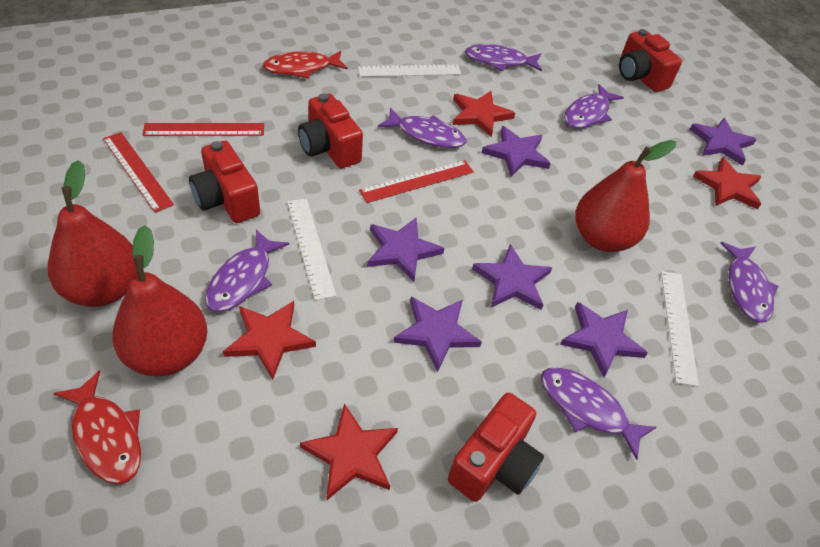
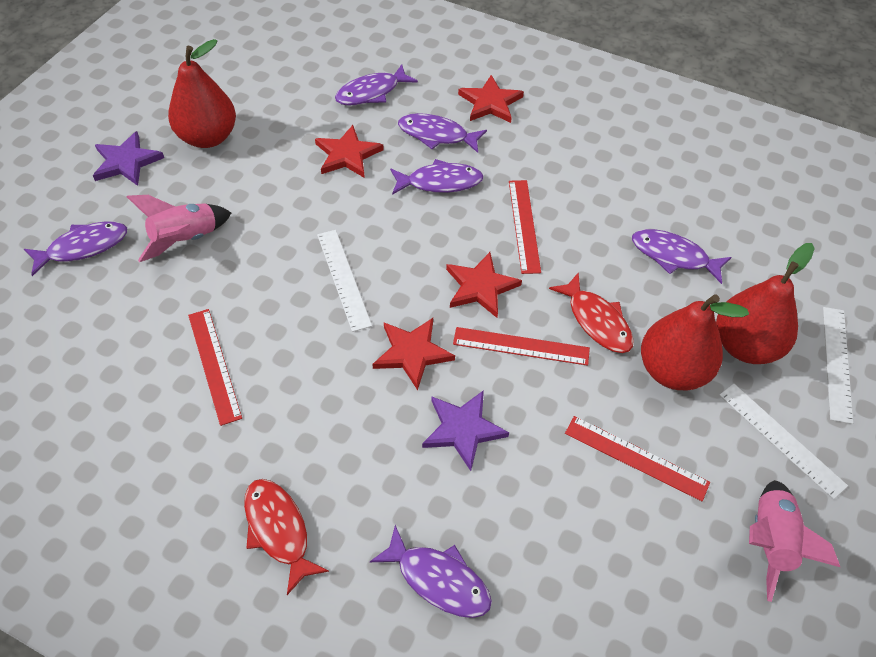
pink rocket: none = 0 -> [127,195,231,262] [749,480,840,602] = 2
purple star: [367,217,444,282] [393,297,482,372] [472,244,552,310] [482,126,551,177] [560,302,648,377] [689,118,757,166] = 6 -> [93,131,164,186] [422,390,509,471] = 2
red camera: [189,141,260,223] [298,93,363,168] [448,393,544,502] [619,29,682,92] = 4 -> none = 0
red ruler: [103,132,174,213] [142,123,264,136] [359,160,474,203] = 3 -> [188,309,242,426] [453,327,590,366] [509,180,541,274] [565,416,710,501] = 4

